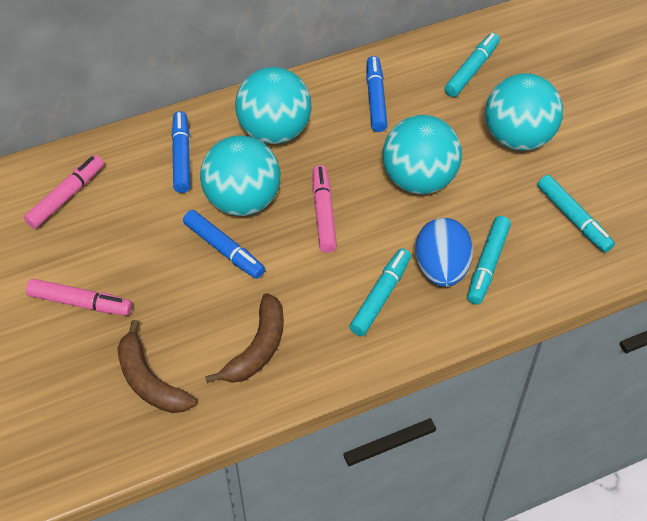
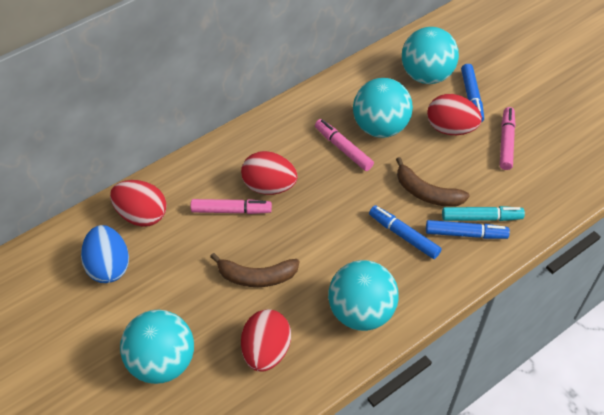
red egg: none = 0 -> [110,180,167,227] [241,151,298,195] [241,309,291,372] [427,94,482,135] = 4
turquoise marker: [349,248,411,336] [445,33,500,97] [467,216,511,305] [537,175,615,253] = 4 -> [442,206,525,221] = 1

